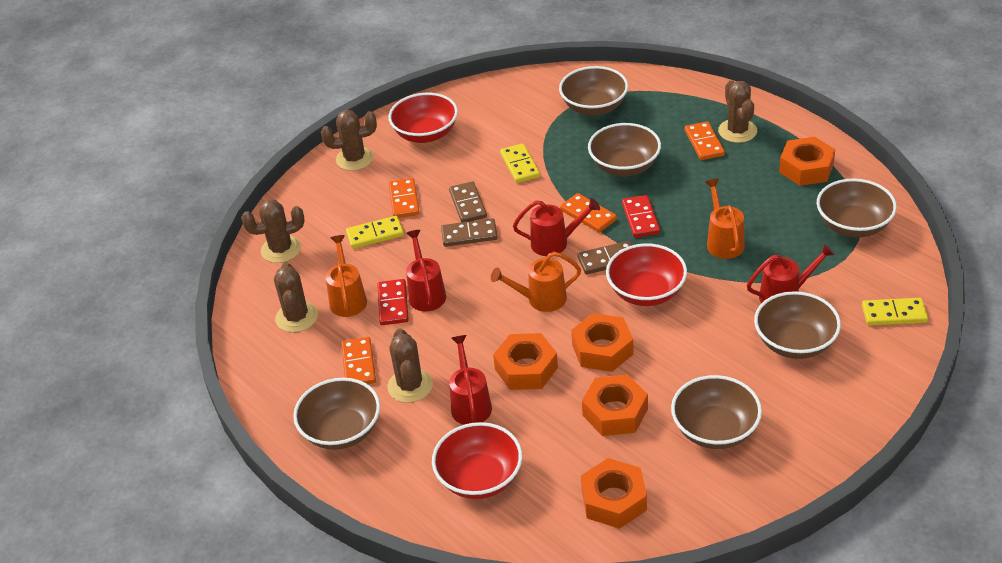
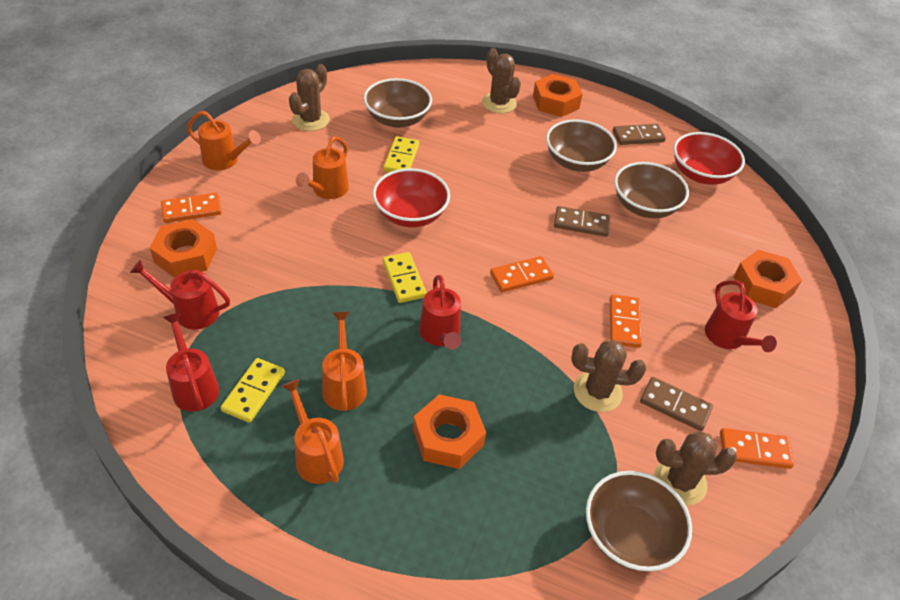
brown bowl: [293,378,380,450] [559,66,628,116] [588,123,661,176] [671,375,762,449] [754,291,841,359] [817,179,897,237] = 6 -> [363,78,432,128] [546,119,617,172] [586,471,692,571] [614,162,689,218] = 4
brown cactus: [241,199,305,263] [274,263,318,333] [321,110,377,171] [388,328,433,403] [718,80,757,143] = 5 -> [289,64,330,131] [482,48,521,113] [571,340,646,412] [654,431,737,506] = 4
orange nut: [493,333,558,390] [571,313,634,372] [581,458,647,529] [582,374,648,436] [779,137,835,186] = 5 -> [150,219,217,278] [413,394,486,469] [533,74,583,117] [733,250,802,308] = 4
orange watering can: [326,235,367,317] [491,252,581,312] [705,179,744,259] = 3 -> [187,111,261,170] [282,379,344,484] [296,136,349,199] [322,312,367,411] = 4
red bowl: [388,93,458,143] [432,422,522,499] [606,243,687,306] = 3 -> [373,168,450,227] [673,132,745,185] = 2
red domino: [377,279,409,325] [622,195,660,238] = 2 -> none = 0

